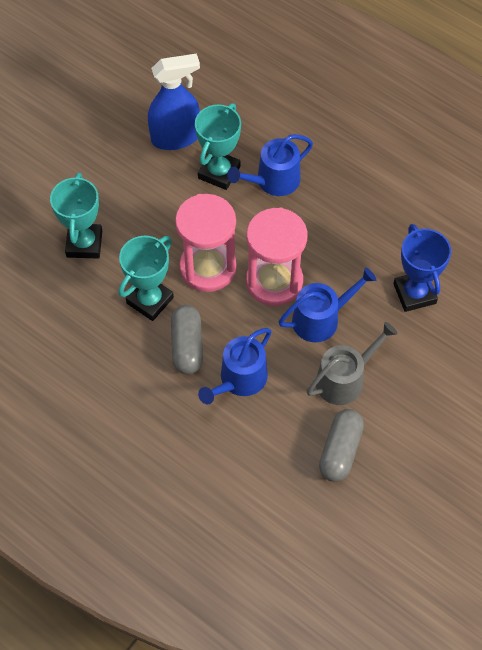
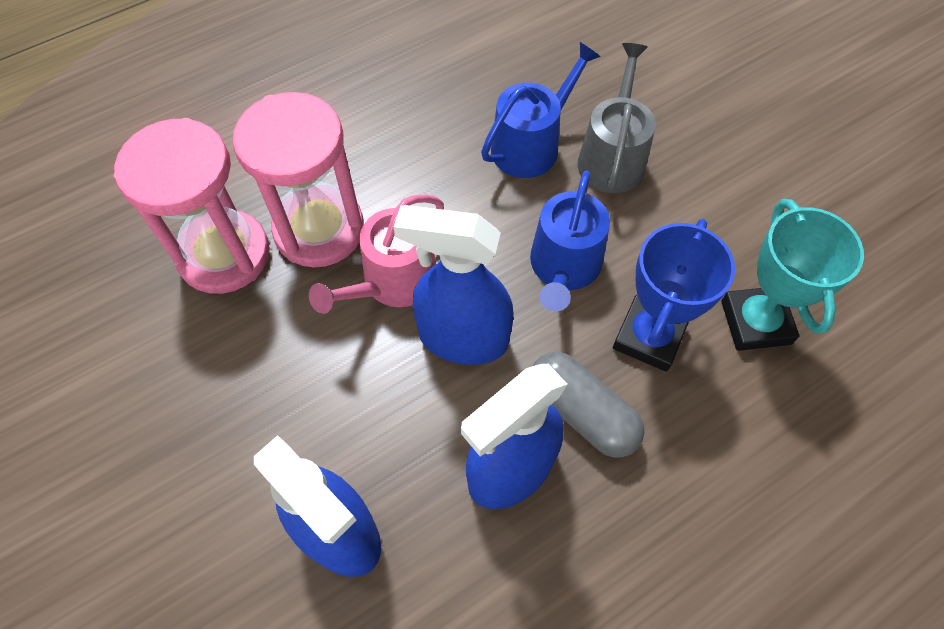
blue spray bottle: [148,54,200,150] = 1 -> [254,435,381,577] [393,205,513,365] [461,364,568,509] = 3
blue watering can: [198,328,272,404] [227,134,313,196] [279,267,376,342] = 3 -> [481,42,601,178] [530,170,610,312] = 2
grey capsule: [171,305,203,375] [319,409,364,482] = 2 -> [533,352,645,458] = 1
pink watering can: none = 0 -> [309,194,444,314] = 1
turquoise trophy: [50,173,102,259] [119,236,174,321] [195,103,241,190] = 3 -> [721,199,864,351] = 1

